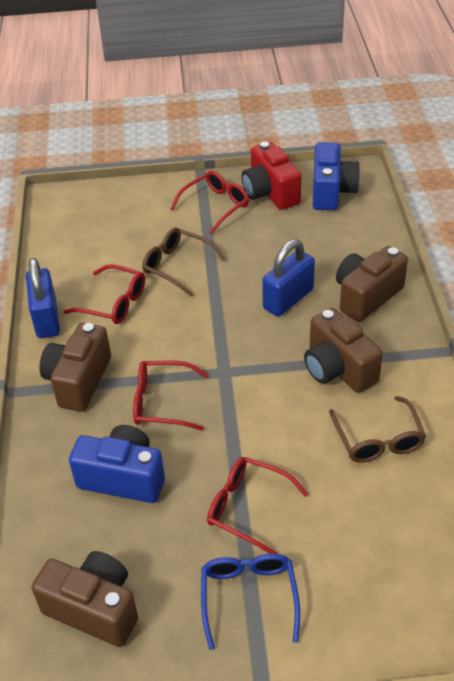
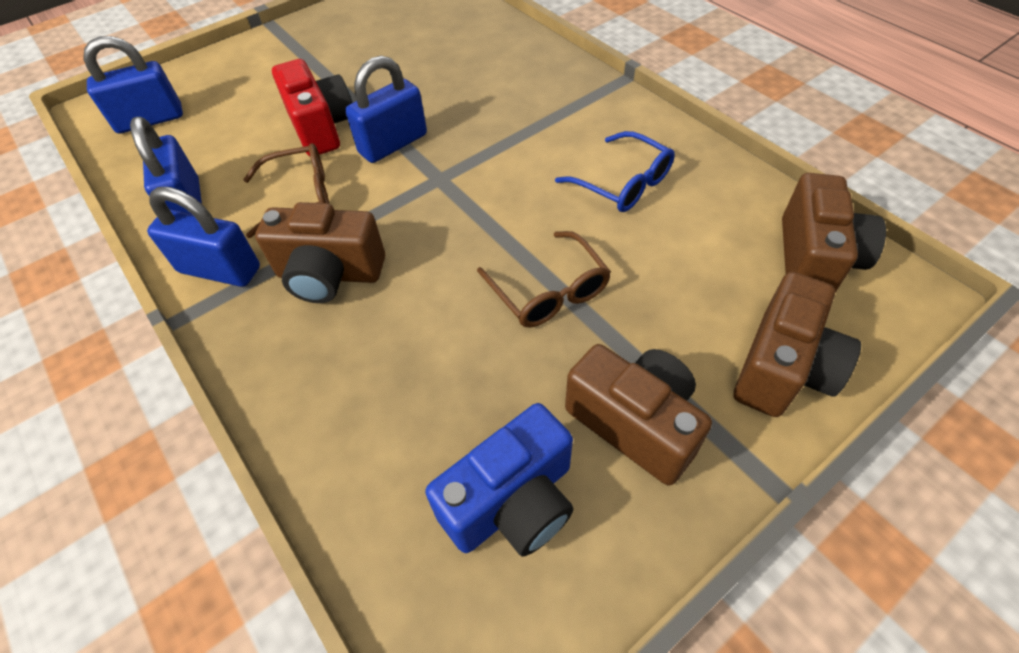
blue camera: [69,425,165,503] [313,142,360,210] = 2 -> [425,403,574,556] = 1
blue padlock: [26,258,60,338] [262,239,315,317] = 2 -> [83,36,183,133] [130,117,202,213] [147,187,260,287] [345,56,427,163] = 4
red glasses: [63,264,145,324] [133,361,208,431] [170,171,249,234] [207,457,309,554] = 4 -> none = 0

